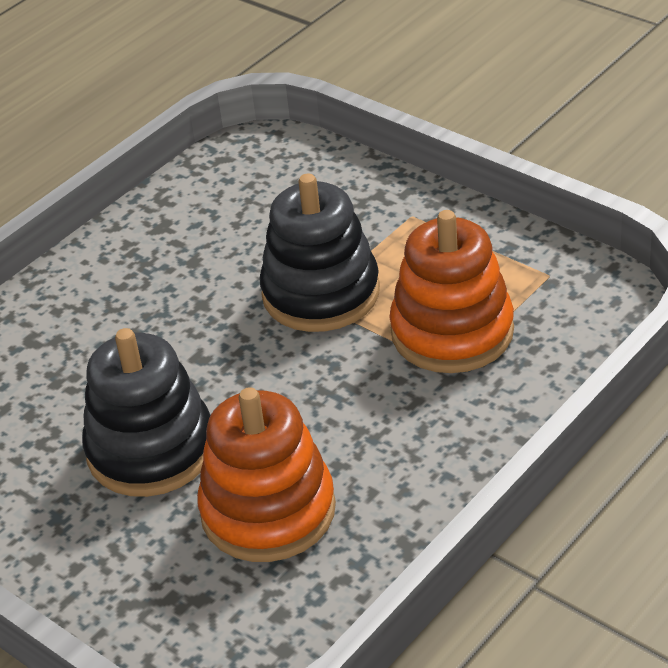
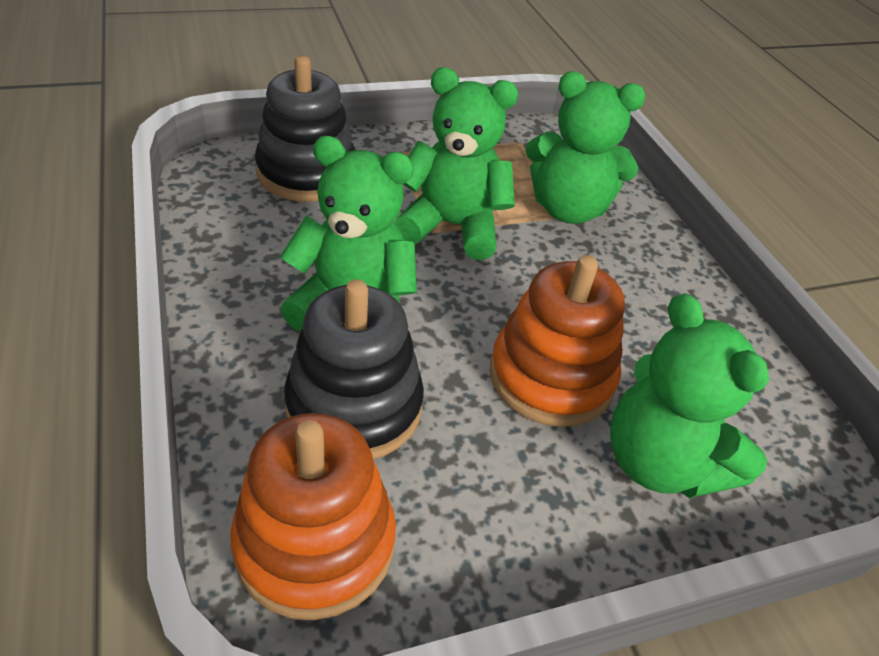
green teddy bear: none = 0 -> [280,136,417,332] [395,68,518,260] [525,71,646,224] [610,293,769,498] = 4

